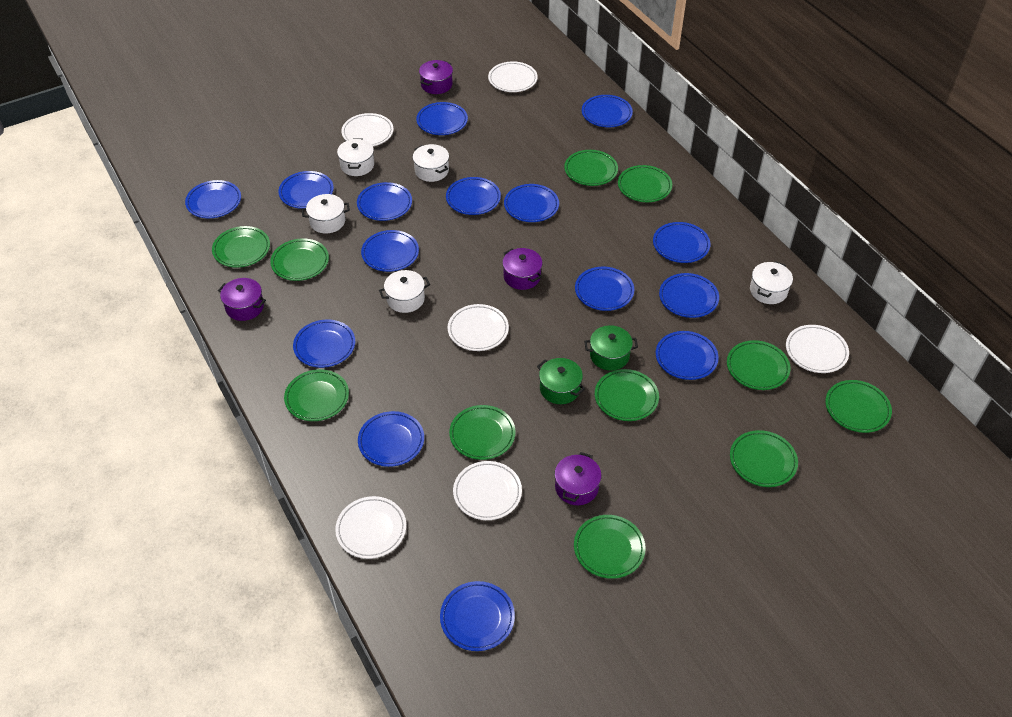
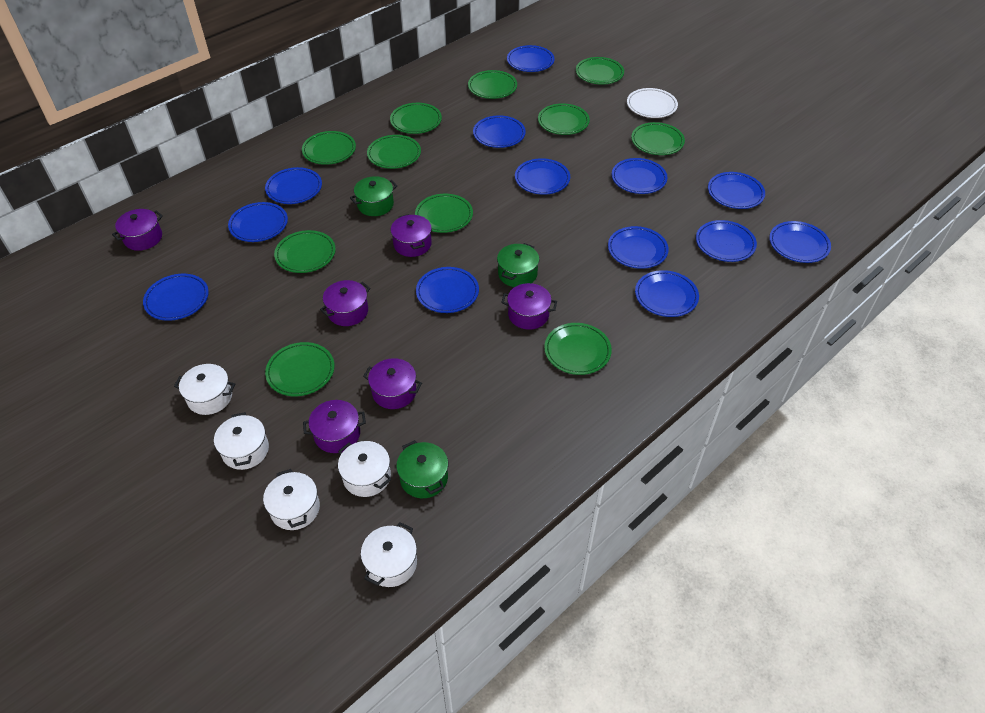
blue plate: [185,180,241,218] [278,171,334,209] [293,319,355,368] [357,182,412,221] [358,411,424,467] [361,230,419,272] [416,102,468,135] [440,581,515,651] [446,177,501,215] [504,184,559,222] [575,267,634,311] [582,95,633,127] [653,222,710,263] [656,331,719,380] [659,273,719,318] = 15 -> [143,274,209,321] [228,202,288,242] [265,167,322,204] [416,267,479,313] [473,115,526,148] [507,45,555,72] [515,158,570,194] [608,226,669,269] [612,158,668,194] [635,270,699,317] [696,220,757,262] [708,172,765,209] [769,221,831,263] = 13
green pot: [537,358,585,404] [584,325,638,371] = 2 -> [350,176,397,216] [396,440,448,498] [497,243,539,287] = 3
purple pot: [218,278,266,321] [419,60,453,94] [502,248,543,290] [554,452,601,505] = 4 -> [112,209,163,251] [303,400,366,453] [320,280,370,326] [363,358,422,409] [391,214,432,257] [501,283,557,330] = 6
white plate: [335,496,406,559] [341,113,394,146] [448,304,509,351] [453,461,522,520] [488,61,538,92] [786,325,849,373] = 6 -> [627,88,678,118] = 1

